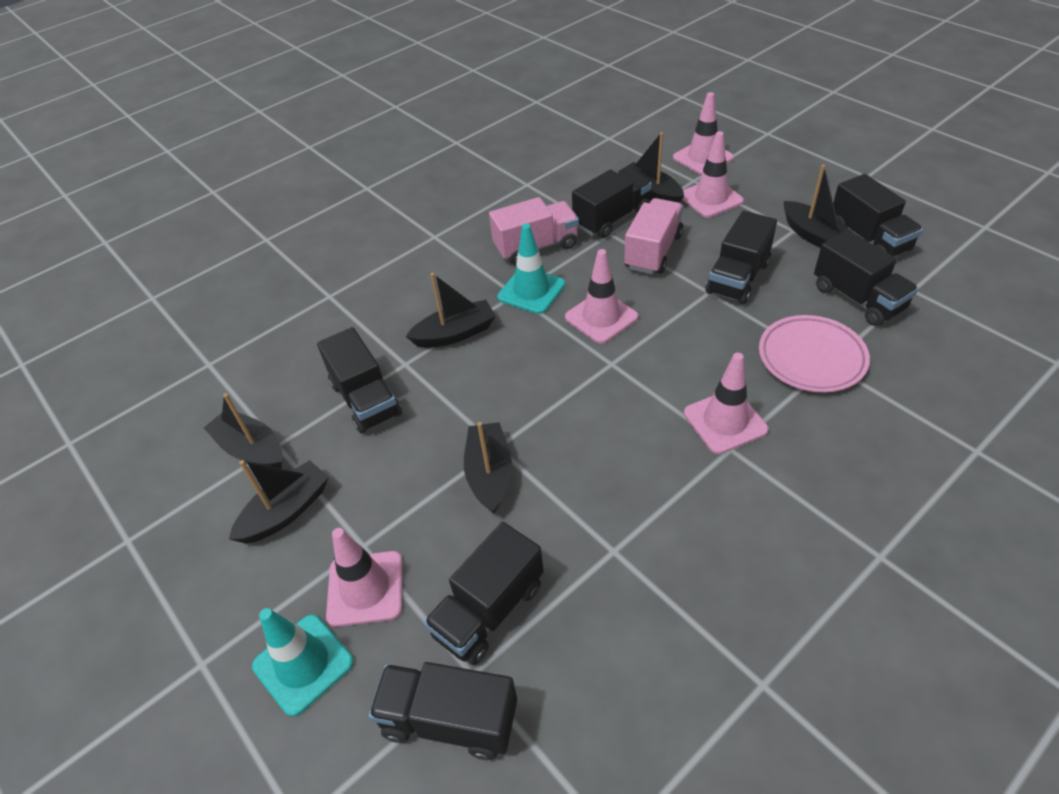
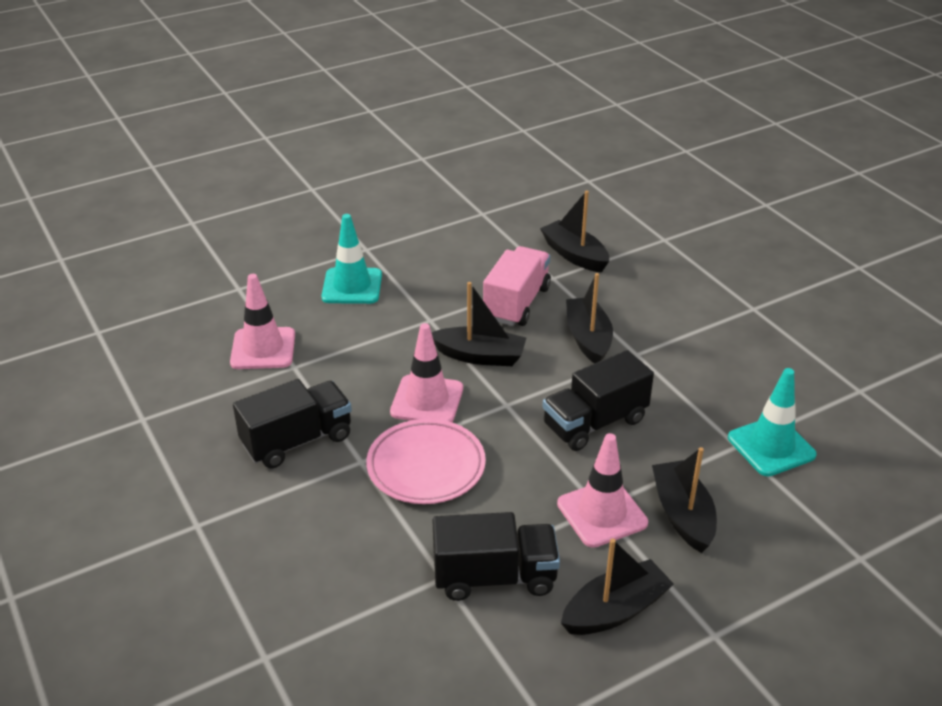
black boat: [204,393,282,469] [229,460,329,544] [406,273,496,348] [464,422,512,514] [618,132,684,203] [784,165,850,248] = 6 -> [432,282,526,366] [540,191,609,273] [561,538,674,635] [566,273,613,363] [652,447,717,553] = 5
black truck: [317,327,402,434] [369,662,517,760] [424,522,544,665] [572,169,652,238] [705,211,777,304] [814,230,918,326] [833,174,923,257] = 7 -> [233,379,352,469] [433,512,560,601] [542,350,654,451] = 3
pink traffic cone: [326,528,402,627] [565,249,638,344] [673,92,734,175] [682,131,744,218] [684,353,768,454] = 5 -> [230,274,295,369] [390,323,463,422] [557,433,648,548] = 3
pink truck: [489,197,579,265] [624,198,683,274] = 2 -> [483,246,551,326] = 1

